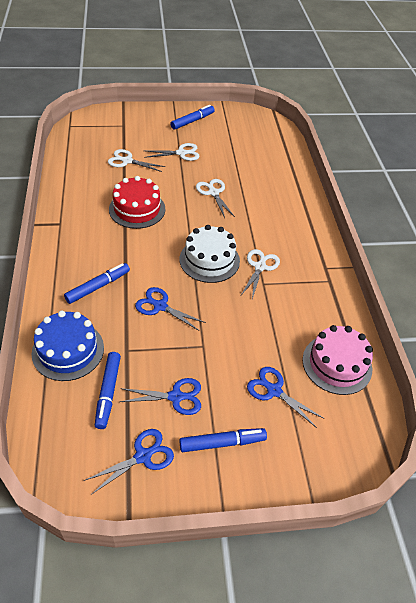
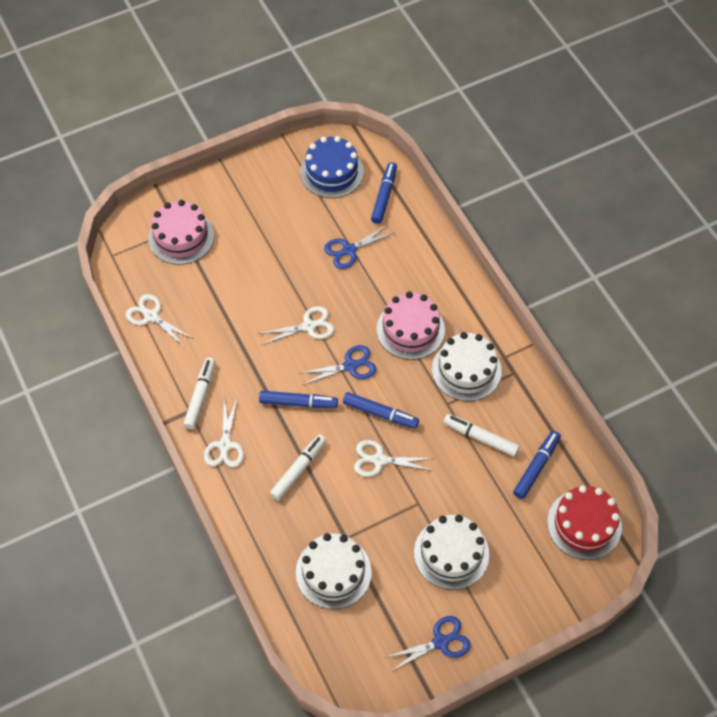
blue scissors: [84,429,174,495] [120,378,201,415] [135,287,206,331] [247,367,325,428] = 4 -> [301,345,377,385] [324,224,394,269] [386,616,471,672] = 3
pink cake: [302,325,373,395] = 1 -> [148,200,214,265] [377,292,445,360] = 2
white cake: [180,225,240,283] = 1 -> [296,533,372,609] [414,515,489,590] [432,332,502,401] = 3
white marker: none = 0 -> [183,357,216,430] [270,434,327,501] [444,414,520,457] = 3

